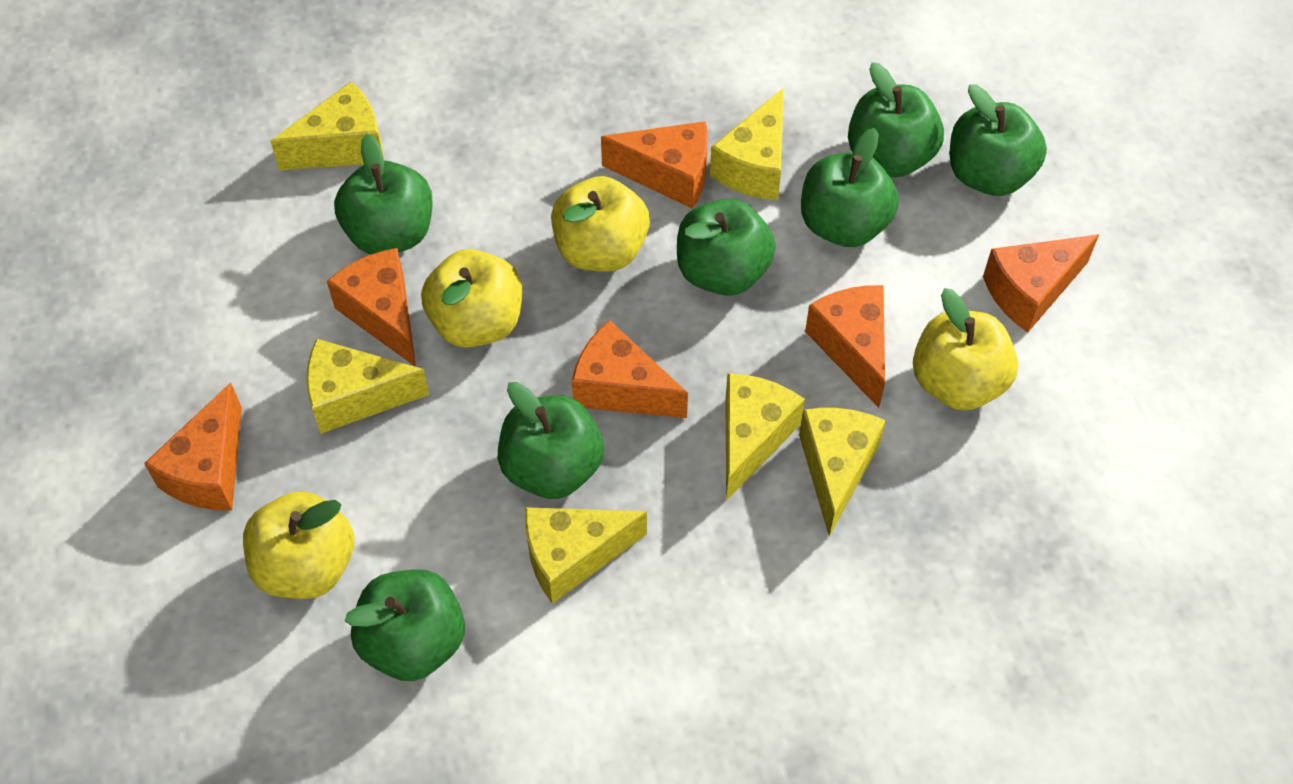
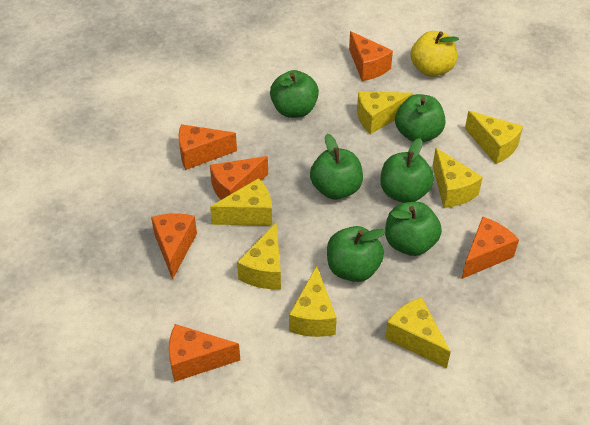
green apple: [334,134,433,254] [345,570,465,681] [498,382,604,499] [677,199,776,296] [801,128,899,247] [848,62,944,177] [949,84,1047,196] = 7 -> [270,70,319,118] [310,134,363,199] [327,226,386,282] [381,138,434,203] [385,202,442,256] [395,94,446,143] = 6
yellow apple: [243,491,354,599] [421,249,522,347] [551,176,650,272] [913,288,1018,411] = 4 -> [411,31,459,77] = 1
yellow cheese: [270,81,384,171] [306,339,429,434] [525,507,647,604] [710,88,784,200] [725,373,805,501] [799,408,886,537] = 6 -> [210,178,272,226] [237,223,281,289] [289,266,337,337] [357,91,413,134] [385,297,451,368] [433,148,483,208] [465,111,523,164] = 7

